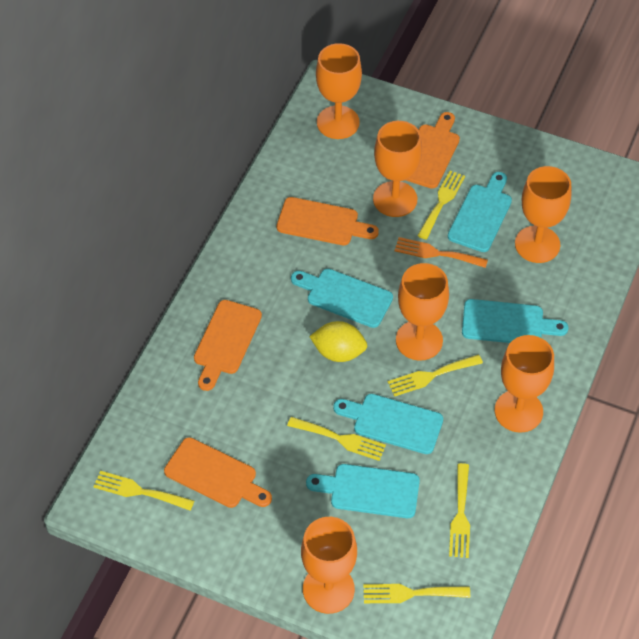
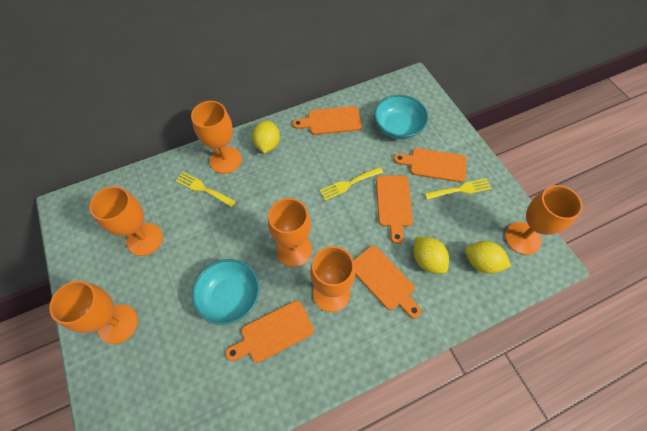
orange cutting board: [164,437,272,508] [194,300,262,391] [277,197,379,245] [406,112,460,189] = 4 -> [225,301,314,363] [292,106,362,135] [353,246,421,318] [376,175,413,244] [394,148,467,182] = 5
orange fork: [395,237,488,268] = 1 -> none = 0
turquoise bowl: none = 0 -> [192,259,260,325] [374,95,428,139] = 2
turquoise cutting board: [291,269,393,328] [306,464,420,518] [333,394,443,454] [448,172,512,252] [462,299,569,343] = 5 -> none = 0
yellow fork: [93,471,194,511] [287,417,386,461] [363,584,470,603] [388,355,483,397] [417,171,465,240] [449,463,470,558] = 6 -> [175,172,236,207] [320,167,383,201] [424,178,492,200] = 3
yellow lemon: [309,321,368,362] = 1 -> [252,120,280,153] [414,237,449,274] [465,241,511,274] = 3

